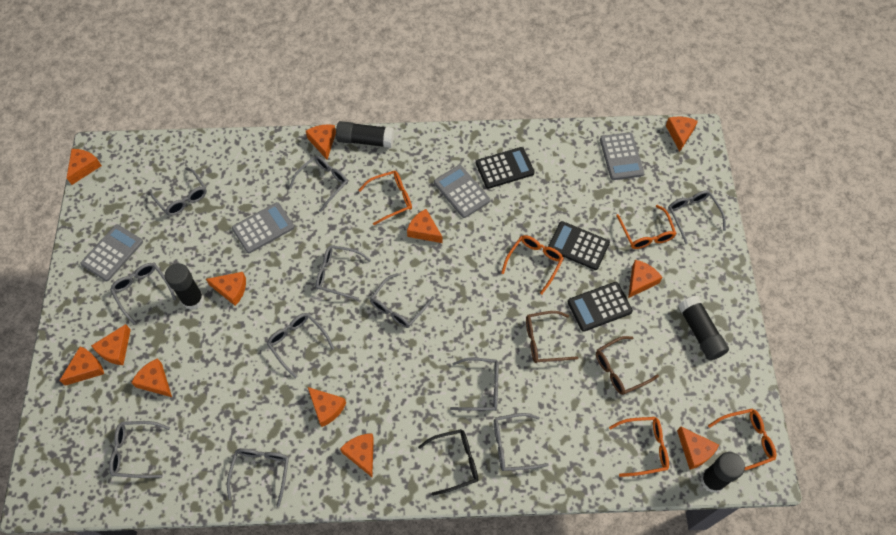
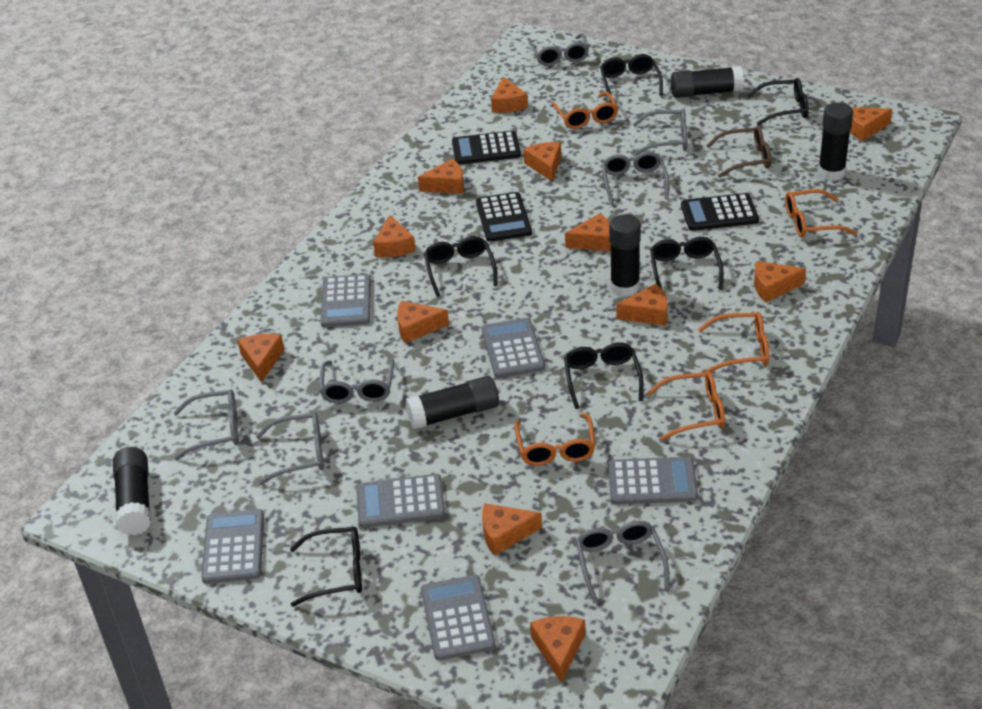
black glasses: [418,429,478,496] = 1 -> [290,527,362,607] [424,236,497,297] [564,342,643,409] [600,54,663,102] [650,237,724,290] [747,78,809,126] = 6
black glue stick: [165,263,204,310] [336,121,394,148] [678,296,729,360] [700,452,745,493] = 4 -> [113,447,151,535] [405,376,499,430] [609,214,641,297] [671,66,744,98] [818,102,853,181] = 5
brown glasses: [526,311,578,363] [596,336,659,395] = 2 -> [706,126,771,178] = 1
grey calculator: [81,224,143,281] [232,202,294,253] [434,165,490,218] [600,132,644,180] = 4 -> [201,509,264,584] [320,274,371,327] [356,474,445,528] [421,575,496,660] [482,318,545,378] [608,457,698,504] = 6
grey glasses: [109,421,170,478] [110,263,176,325] [149,167,207,216] [227,448,289,507] [267,313,334,378] [289,155,348,212] [316,245,371,300] [370,273,434,328] [450,357,499,411] [494,413,549,471] [668,190,726,244] = 11 -> [174,389,239,460] [256,413,324,485] [319,358,394,403] [529,34,589,66] [576,520,670,604] [602,152,669,205] [633,109,687,155] = 7

